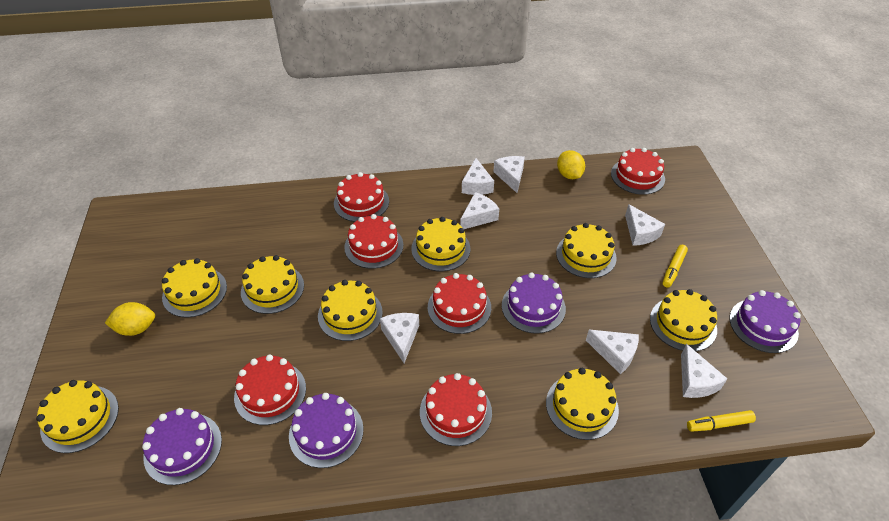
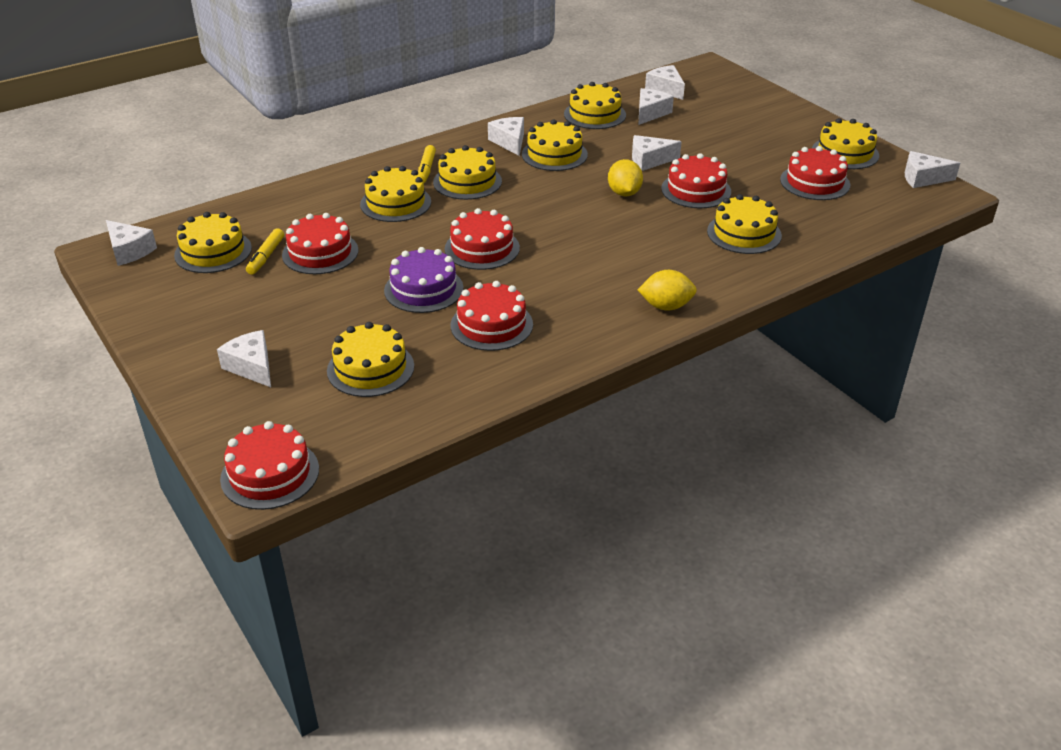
purple cake: [142,408,222,485] [289,393,364,468] [502,273,566,334] [730,290,801,353] = 4 -> [384,247,464,313] = 1

